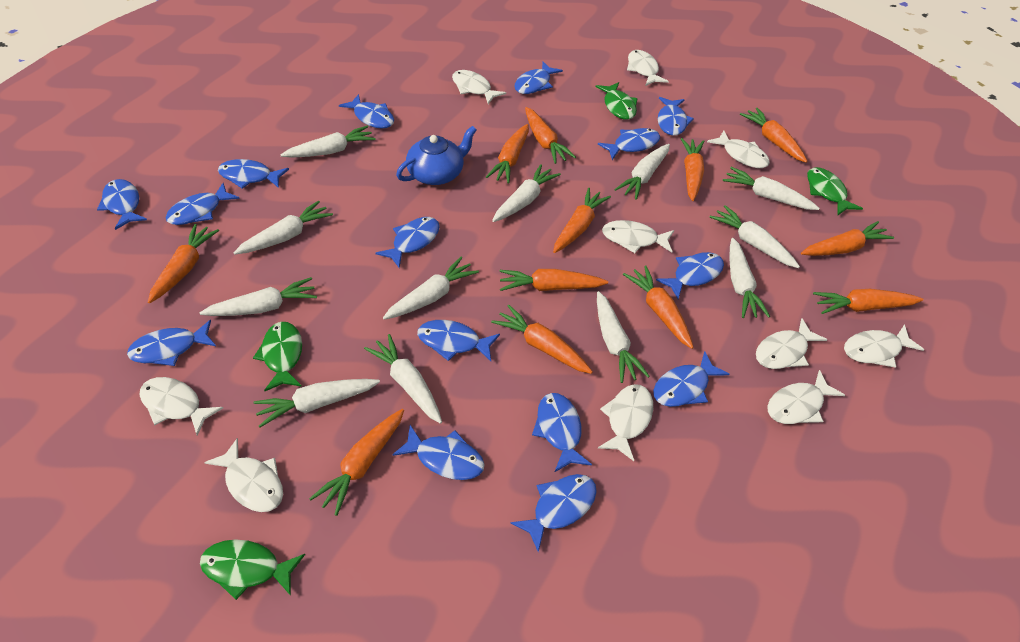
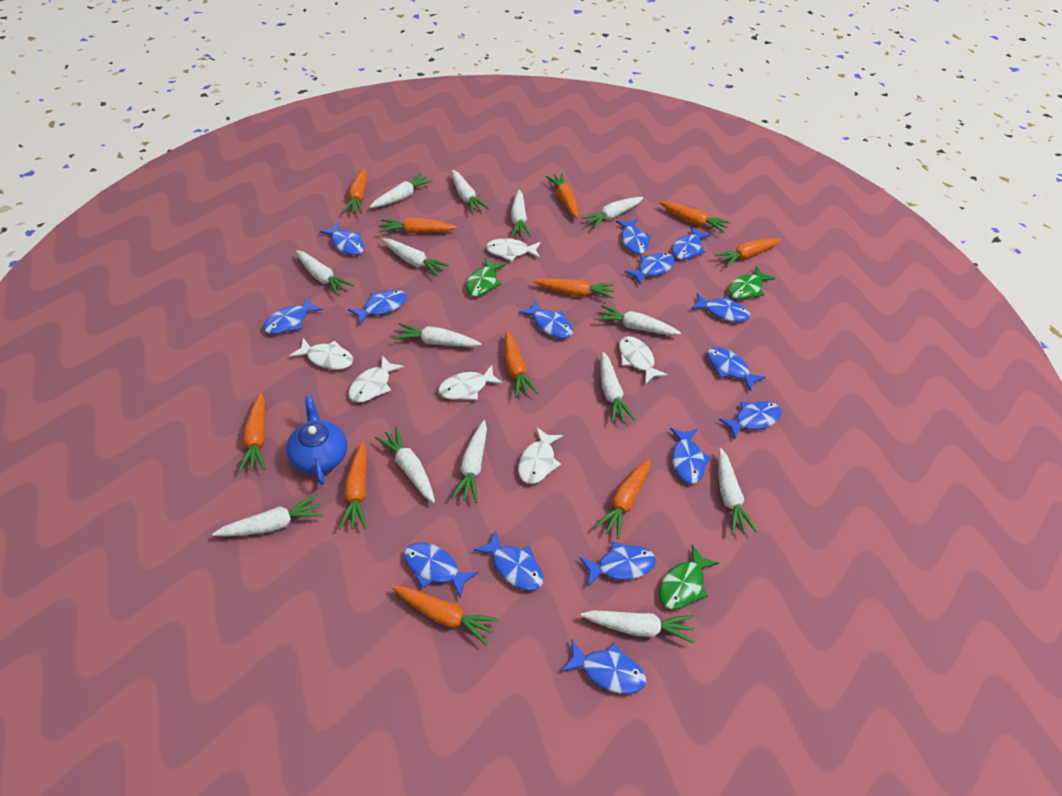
green fish: [200,539,305,600] [253,322,302,391] [596,82,638,120] [807,167,863,215] = 4 -> [466,258,506,297] [659,545,719,609] [728,266,775,299] = 3
orange carrot: [148,224,219,303] [309,409,404,516] [486,124,529,183] [491,305,593,374] [499,269,608,291] [525,107,576,164] [553,188,611,253] [623,266,694,349] [681,138,704,201] [740,108,807,163] [801,221,894,256] [813,289,923,314] = 12 -> [238,393,265,472] [339,442,367,529] [343,168,367,214] [380,218,457,234] [392,586,499,645] [504,330,538,398] [533,278,615,299] [546,173,578,218] [594,459,650,539] [659,201,730,233] [715,238,781,267] = 11
white carrot: [200,277,317,316] [234,201,333,254] [253,379,380,427] [281,125,375,158] [364,334,442,424] [383,257,479,320] [492,164,561,222] [597,291,650,383] [614,144,670,200] [709,205,800,268] [723,167,819,210] [729,238,770,318] = 12 -> [212,494,324,537] [296,250,354,296] [370,173,433,208] [375,426,435,503] [382,238,450,277] [393,323,481,347] [451,420,487,503] [452,170,489,214] [511,190,531,237] [581,610,695,644] [582,197,643,228] [597,305,681,335] [601,352,635,423] [718,448,757,535] = 14
white fish: [139,377,223,436] [204,438,283,512] [452,70,506,104] [598,384,653,461] [602,220,674,253] [627,50,669,86] [707,130,770,168] [756,318,827,369] [767,370,845,424] [844,324,924,368] = 10 -> [290,338,353,370] [349,355,404,403] [438,365,503,400] [486,238,540,261] [518,427,563,484] [619,336,668,384] = 6

